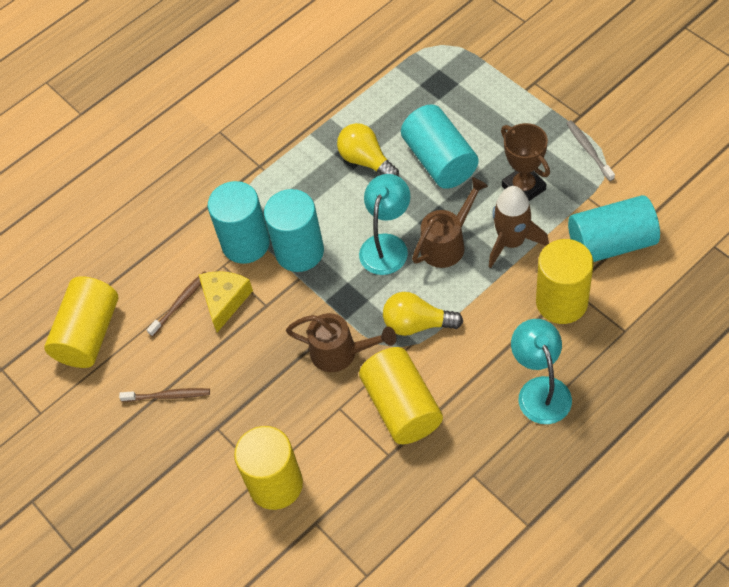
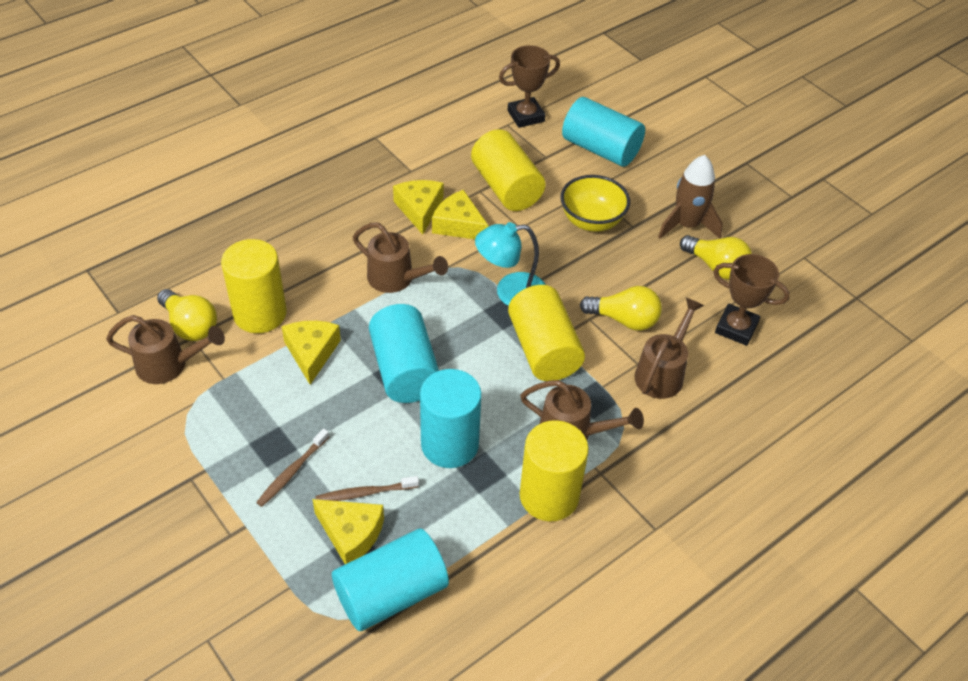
brown trophy: [501,123,550,201] = 1 -> [499,45,560,128] [713,254,790,346] = 2
brown watering can: [286,313,396,372] [412,177,488,268] = 2 -> [106,315,225,384] [353,222,448,293] [520,380,644,440] [635,297,704,399] = 4
grey toothbrush: [566,120,615,181] = 1 -> none = 0
turquoise lamp: [359,174,410,275] [511,319,572,424] = 2 -> [475,222,546,306] = 1
yellow bowl: none = 0 -> [560,175,630,232] = 1
yellow cheese: [199,271,253,332] = 1 -> [282,321,341,385] [312,499,384,564] [393,180,444,235] [432,190,489,239] = 4
yellow light bulb: [337,123,399,176] [383,292,463,336] = 2 -> [157,289,217,341] [580,286,662,331] [680,235,752,280] = 3

